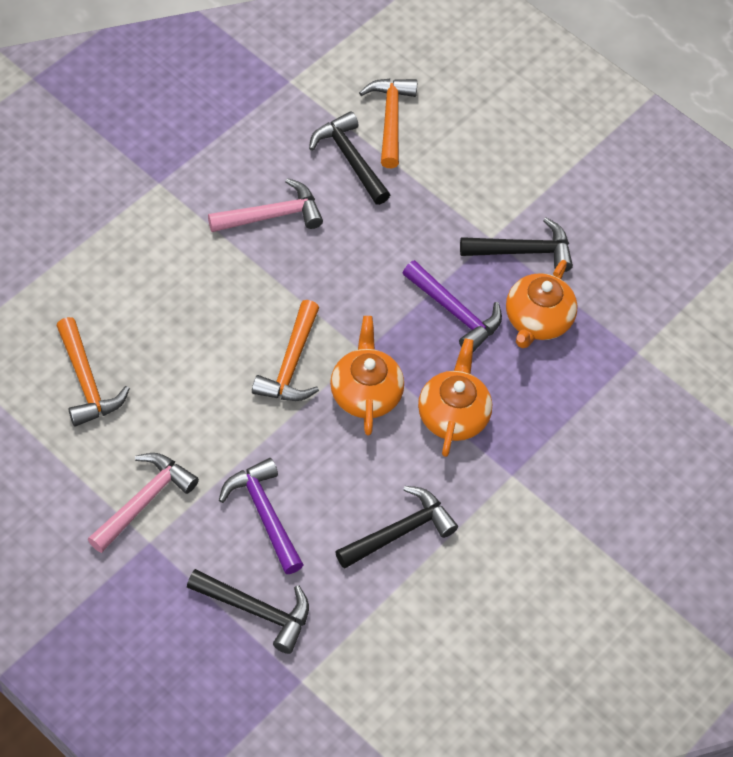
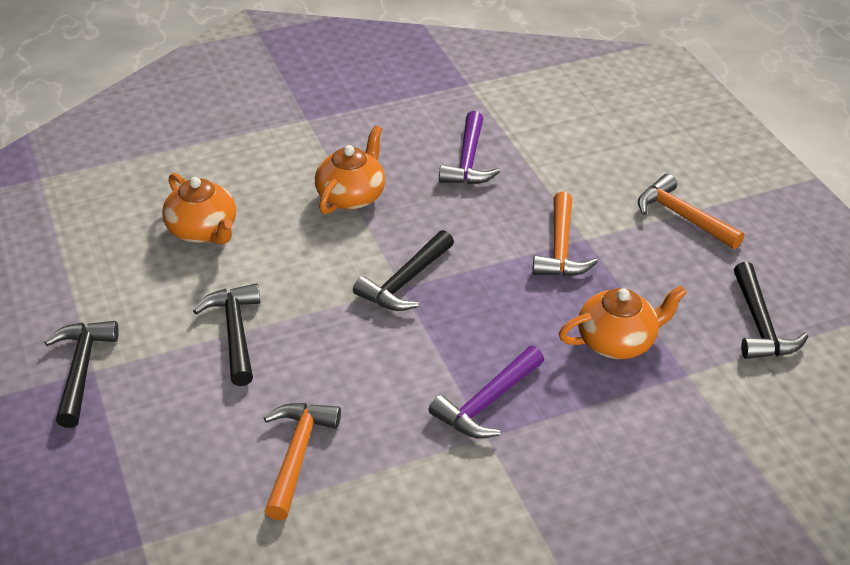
pink hammer: [88,453,199,553] [208,178,323,232] = 2 -> none = 0

